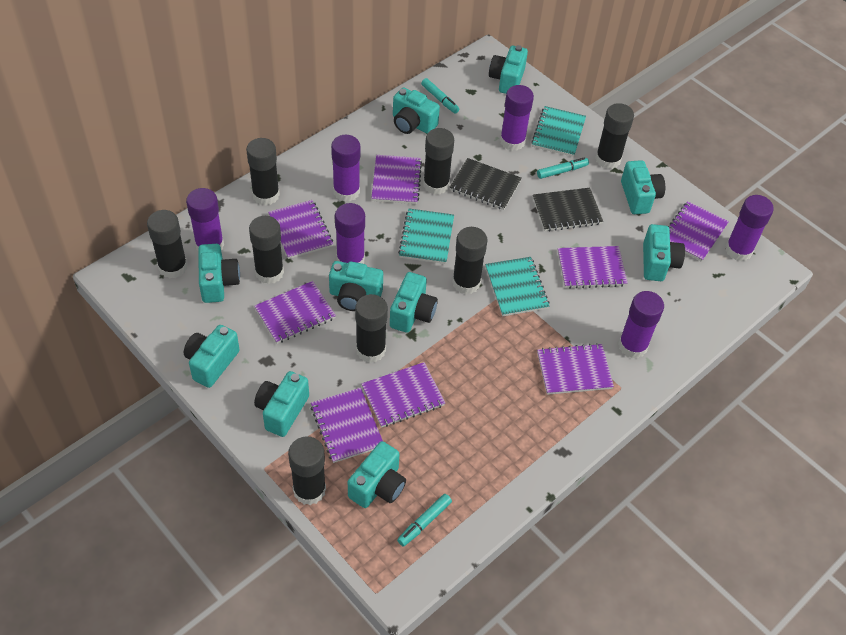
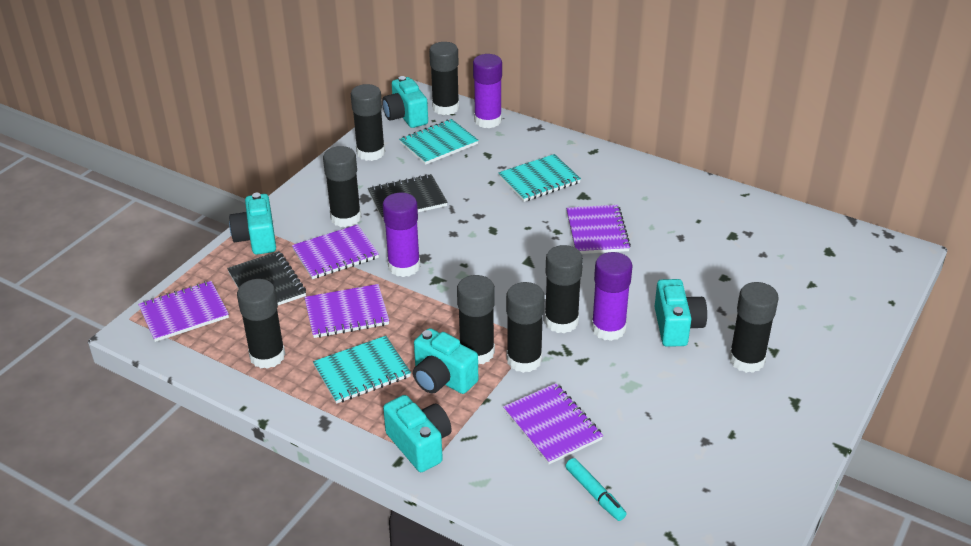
purple glue stick: [186,188,224,250] [331,135,360,202] [335,203,365,264] [500,85,534,151] [618,291,664,358] [725,195,774,261] = 6 -> [382,193,420,277] [473,54,502,128] [592,252,633,341] = 3
purple notebook: [254,281,336,344] [268,200,333,259] [311,388,383,463] [362,362,445,428] [371,155,422,204] [537,343,614,395] [558,246,628,289] [668,201,729,262] = 8 -> [138,281,229,342] [292,224,379,279] [304,284,389,338] [503,383,603,464] [566,205,631,254] = 5
turquoise camera: [184,325,240,388] [198,244,240,303] [254,371,309,437] [329,261,383,311] [348,441,406,508] [390,272,438,333] [393,88,440,134] [489,45,528,94] [621,160,665,214] [643,224,685,281] = 10 -> [229,193,276,255] [382,76,428,128] [383,395,452,472] [413,328,478,394] [654,279,707,347] = 5
turquoise marker: [397,494,452,547] [421,78,459,114] [537,157,589,179] = 3 -> [565,458,626,521] = 1

